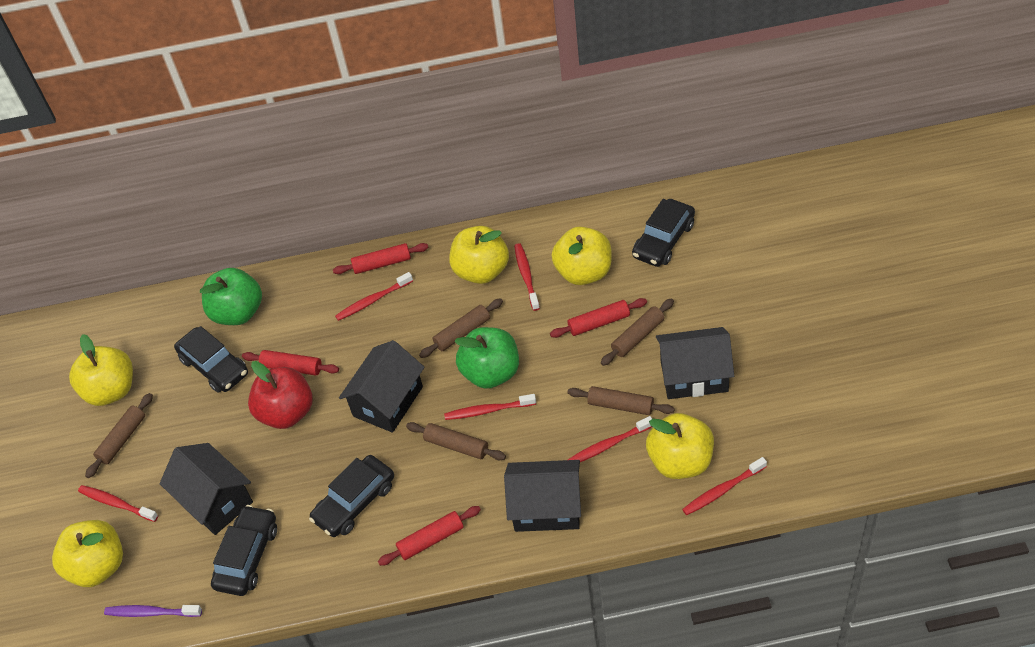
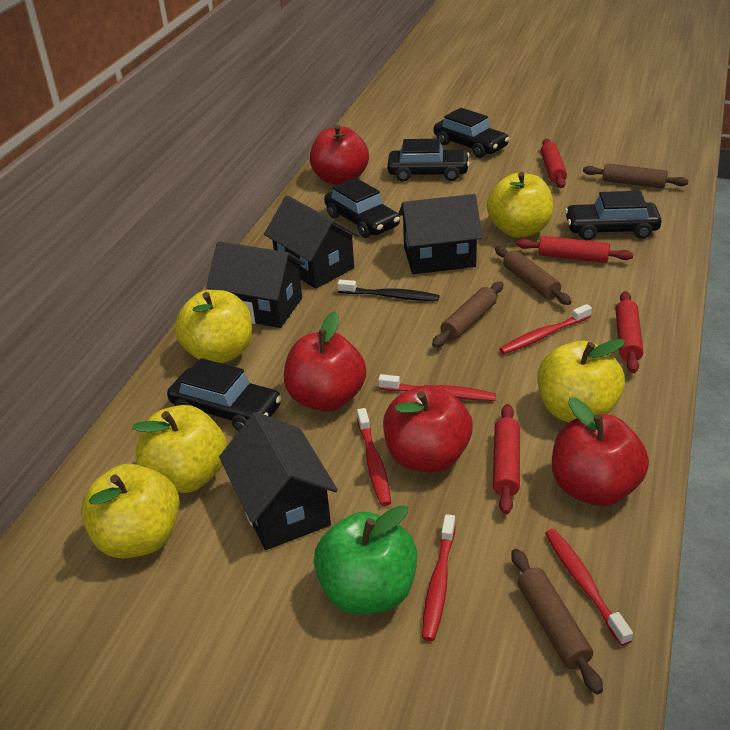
black car: [174,326,248,393] [211,505,277,596] [309,455,394,537] [632,199,695,267] = 4 -> [167,358,282,432] [324,178,400,238] [387,139,470,182] [434,108,509,158] [565,191,661,240] = 5
black toothbrush: none = 0 -> [337,279,440,301] = 1
brown rolling pin: [85,393,153,478] [406,422,506,461] [419,298,503,358] [567,386,675,415] [601,298,674,366] = 5 -> [432,281,503,347] [495,246,572,305] [511,549,603,694] [583,163,689,189] = 4
green apple: [200,268,262,325] [454,327,519,389] = 2 -> [314,505,417,614] = 1
purple toothbrush: [104,605,202,617] = 1 -> none = 0
red apple: [248,361,313,429] = 1 -> [284,311,366,412] [310,125,369,185] [383,385,473,472] [552,397,649,506] = 4
red toothbrush: [78,485,158,522] [335,272,413,321] [444,394,536,420] [514,243,540,311] [568,416,652,462] [682,457,767,515] = 6 -> [357,408,391,506] [378,374,496,401] [422,514,456,641] [499,304,592,354] [545,529,633,646] = 5

